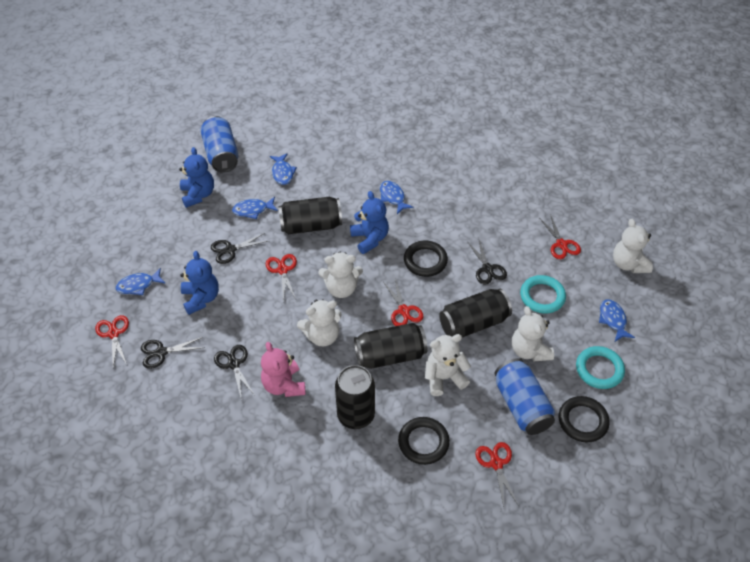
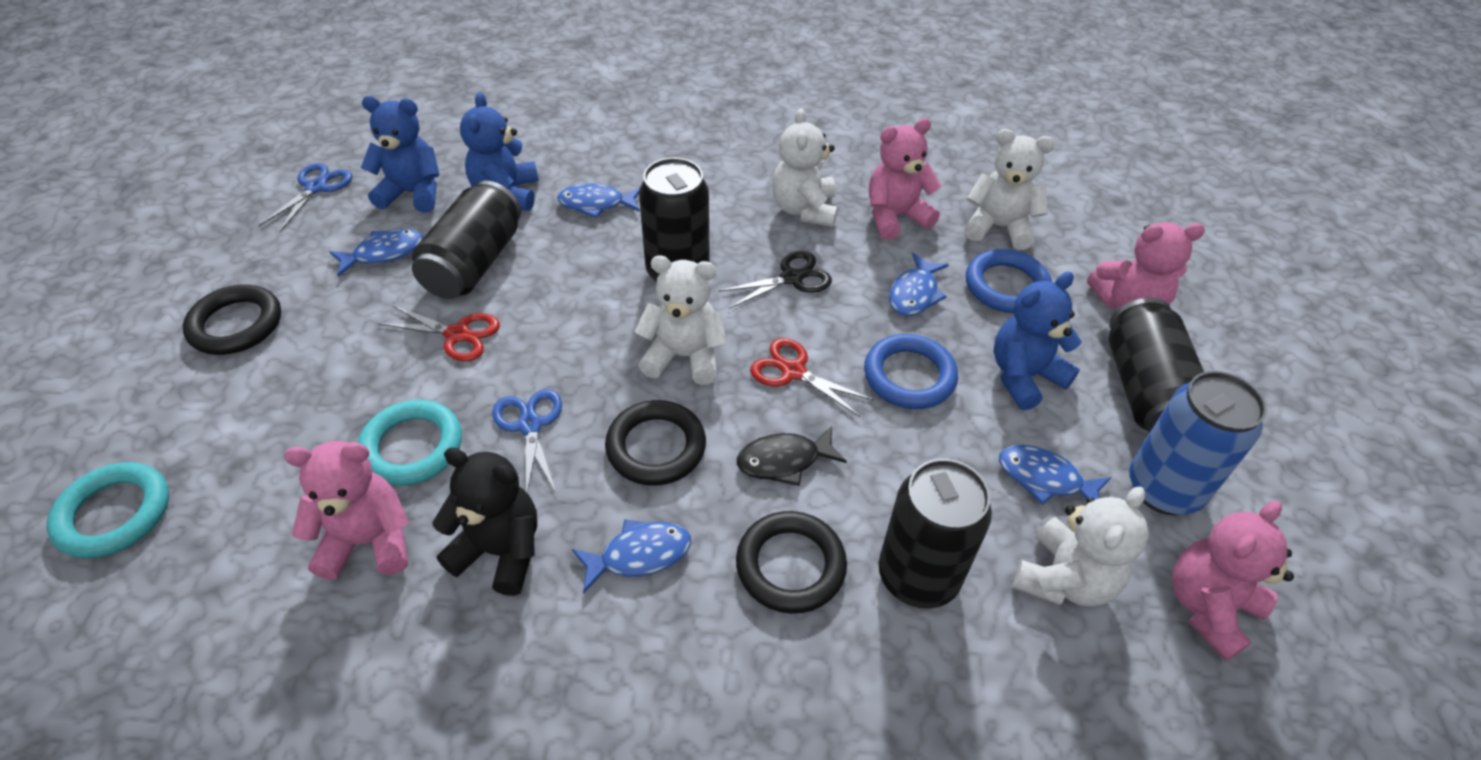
black fish: none = 0 -> [737,426,847,486] = 1
black scissors: [141,337,205,369] [211,233,268,264] [214,345,254,401] [467,240,507,285] = 4 -> [718,251,832,309] = 1
black teddy bear: none = 0 -> [432,447,537,596] = 1
blue can: [200,116,238,173] [494,358,555,435] = 2 -> [1129,371,1267,515] = 1
blue ring: none = 0 -> [864,334,958,409] [966,249,1052,313] = 2
blue scissors: none = 0 -> [259,163,352,232] [492,389,562,493] = 2
pink teddy bear: [261,342,306,397] = 1 -> [284,441,409,580] [869,118,942,240] [1087,222,1205,309] [1172,501,1294,661] = 4
red scissors: [95,315,129,367] [266,254,297,301] [384,279,423,326] [476,442,519,507] [540,214,581,259] = 5 -> [378,305,500,361] [750,338,874,417] = 2
white teddy bear: [297,299,341,347] [318,252,363,298] [425,334,471,396] [512,306,554,361] [613,219,653,273] = 5 -> [635,256,727,385] [772,108,838,227] [964,129,1055,250] [1013,486,1149,607] = 4

